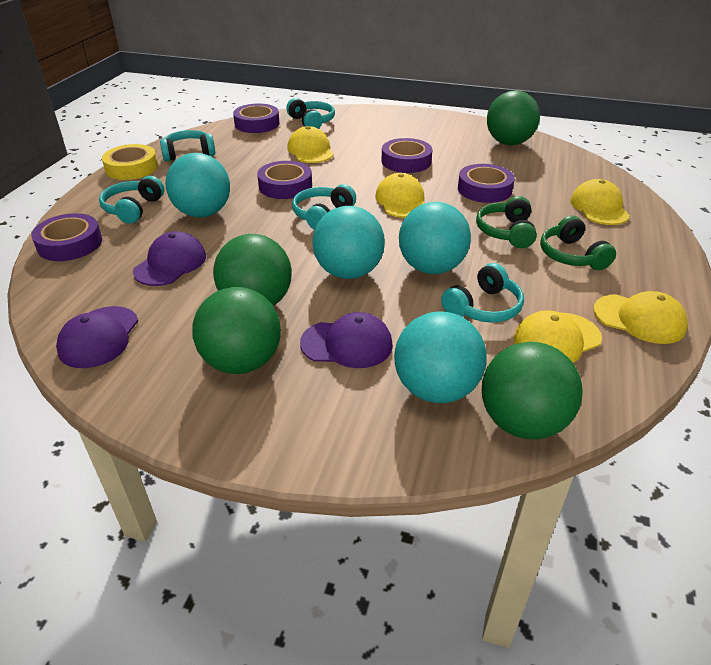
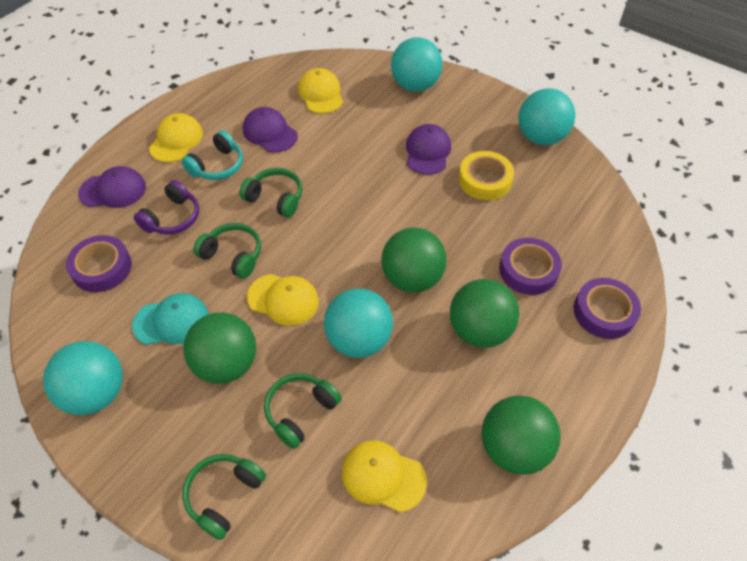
green headphones: [476,196,537,248] [540,215,616,270] = 2 -> [182,454,266,540] [193,223,261,279] [239,168,303,218] [264,373,342,449] = 4
purple headphones: none = 0 -> [134,180,199,235] = 1
purple tape: [31,213,102,261] [233,104,280,133] [257,161,312,199] [382,138,433,173] [458,164,515,203] = 5 -> [66,235,132,292] [499,238,562,295] [574,278,641,339] = 3
turquoise cap: none = 0 -> [132,293,209,345] = 1
turquoise headphones: [99,176,164,224] [160,130,215,161] [286,98,335,129] [292,184,356,230] [441,263,524,323] = 5 -> [182,130,243,180] = 1
yellow cap: [287,126,333,163] [375,173,424,218] [514,310,602,363] [570,179,630,225] [593,291,688,344] = 5 -> [149,113,203,162] [247,274,319,326] [298,68,343,114] [342,441,427,512] = 4

